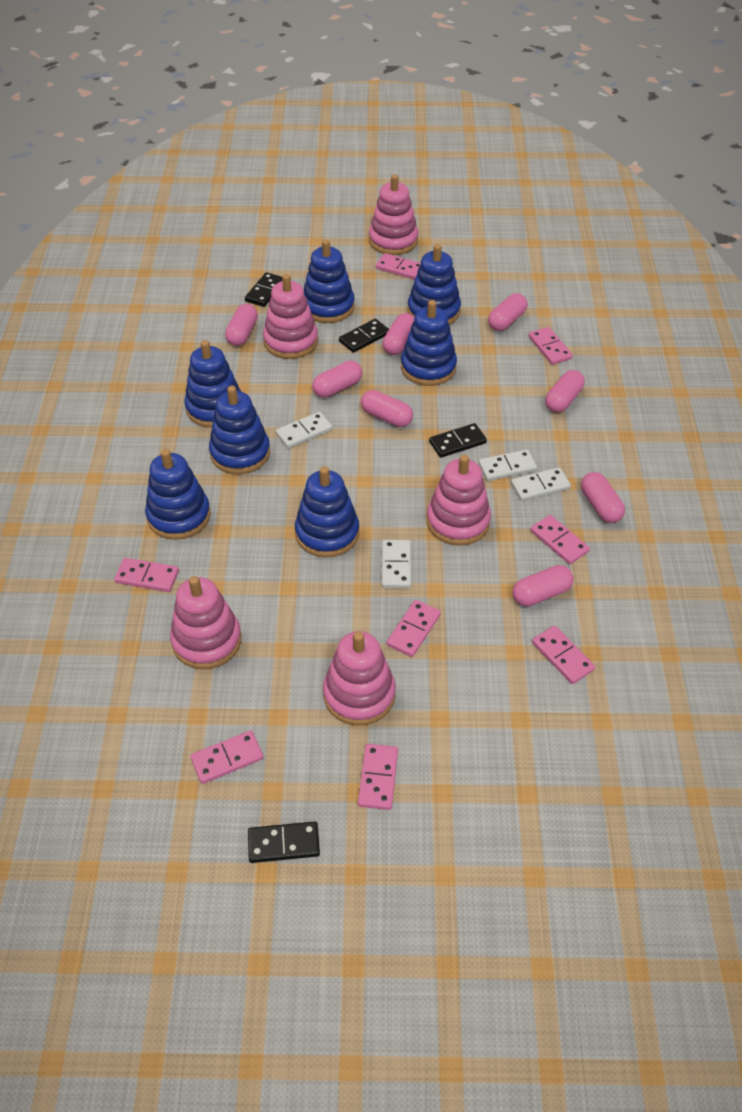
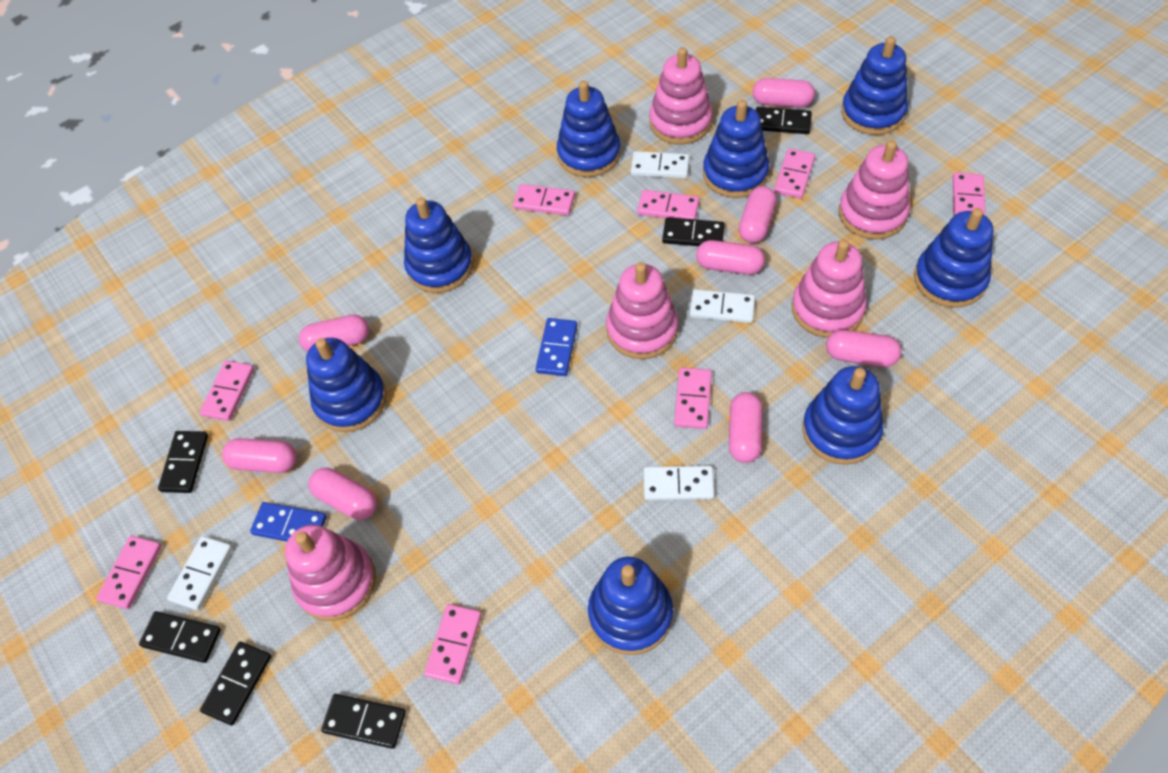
black domino: [245,272,282,307] [248,821,320,863] [339,319,389,353] [429,423,487,458] = 4 -> [139,611,221,663] [158,431,208,493] [200,642,271,726] [321,694,406,749] [662,217,725,246] [756,107,812,134] = 6
blue domino: none = 0 -> [250,502,327,541] [536,318,578,376] = 2
blue stacking toy: [145,449,210,540] [184,340,241,428] [209,386,270,475] [295,466,359,558] [304,239,355,323] [401,300,457,386] [407,244,461,325] = 7 -> [306,338,386,432] [404,197,473,293] [557,81,621,177] [588,557,673,655] [703,100,769,198] [802,366,883,465] [841,36,908,135] [914,208,994,308] = 8

